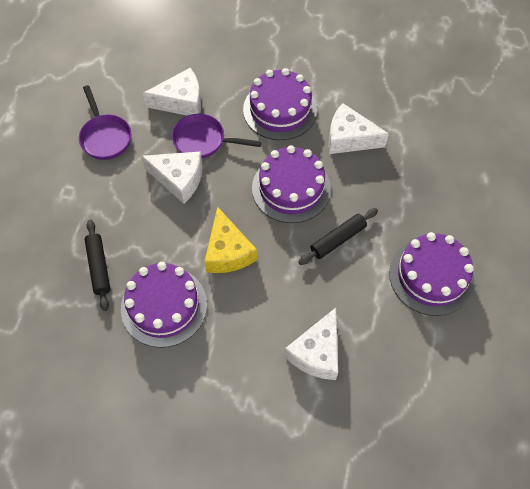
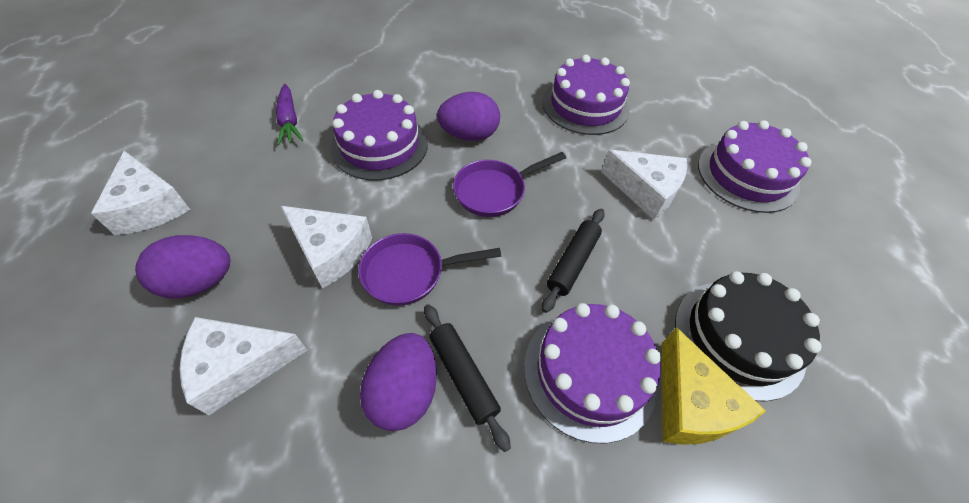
black cake: none = 0 -> [675,271,822,402] = 1
purple carrot: none = 0 -> [276,84,303,145] = 1
purple egg: none = 0 -> [135,235,230,299] [360,333,437,431] [437,92,500,141] = 3

